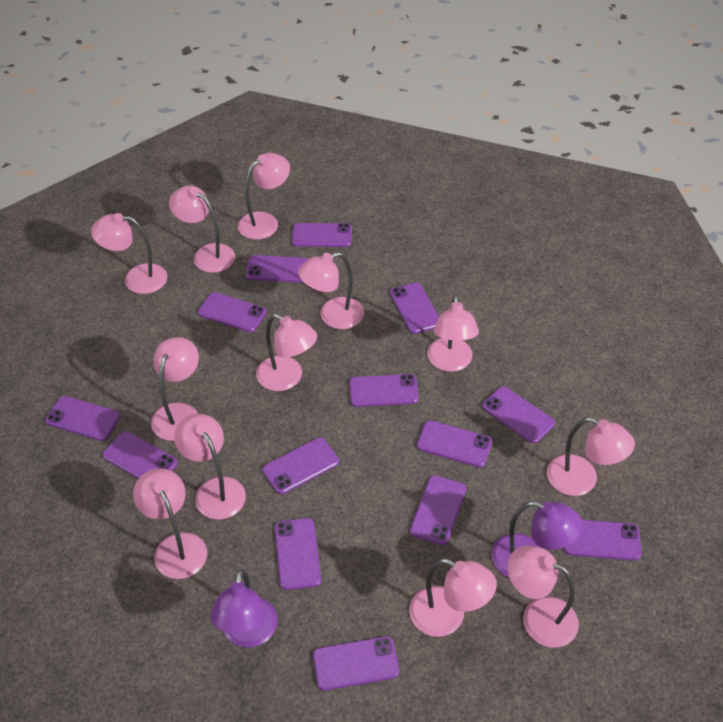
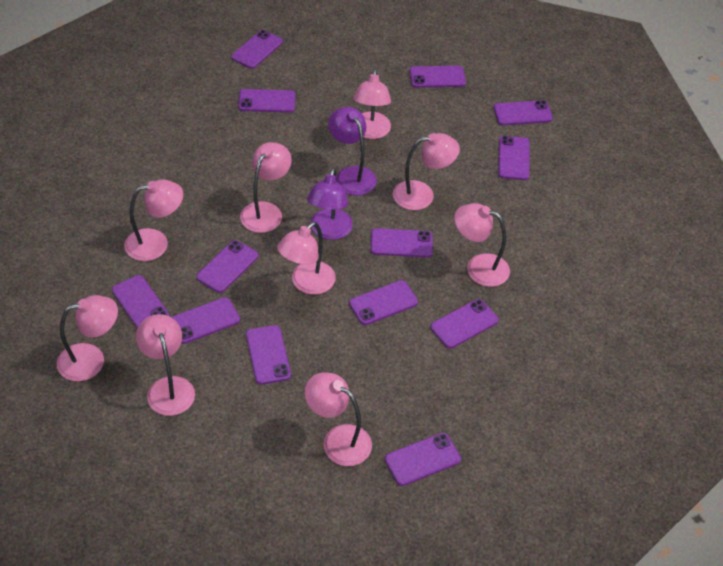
pink lamp: [91,213,167,294] [133,468,207,579] [151,337,199,441] [169,185,235,273] [174,414,246,520] [238,153,290,240] [256,313,317,391] [298,252,364,329] [409,558,497,637] [427,294,479,372] [507,545,579,648] [547,417,635,496] = 12 -> [57,295,118,381] [124,179,183,261] [136,314,195,416] [240,142,292,233] [277,222,336,295] [305,372,372,466] [353,68,391,139] [393,133,460,210] [454,203,510,287] = 9
purple phone: [45,396,121,441] [102,431,178,479] [198,292,266,332] [246,255,308,283] [262,438,339,494] [274,518,321,590] [292,223,352,247] [313,636,400,691] [349,374,419,407] [390,282,439,334] [410,475,466,545] [417,420,492,467] [482,386,555,443] [564,520,642,561] = 14 -> [112,275,170,328] [171,297,240,344] [196,240,258,293] [231,30,283,69] [238,89,296,113] [246,325,291,385] [349,280,418,325] [371,228,433,258] [385,433,461,486] [410,66,466,88] [430,299,499,348] [494,100,553,125] [498,136,530,180] = 13

